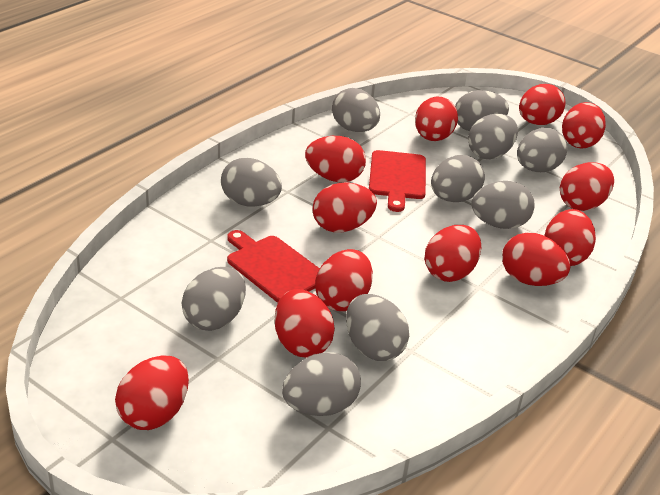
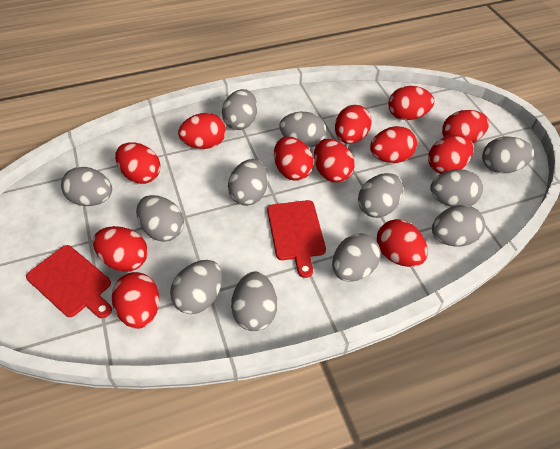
grey egg: [182,267,246,331] [221,158,282,207] [282,353,361,416] [332,88,380,132] [346,294,409,361] [431,155,485,202] [455,90,509,131] [468,114,518,159] [471,181,535,229] [517,128,568,172] = 10 -> [61,167,112,206] [136,195,184,242] [170,260,222,314] [222,89,257,130] [228,159,268,206] [231,272,277,331] [279,112,326,148] [332,233,381,282] [358,173,403,218] [430,169,483,207] [432,205,485,247] [482,136,534,174] = 12

